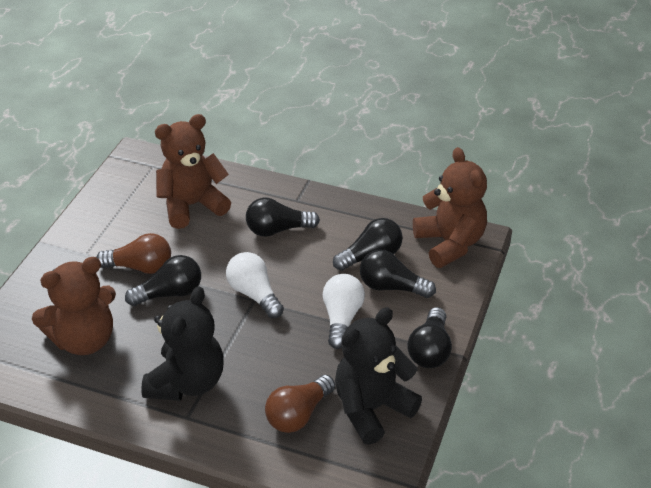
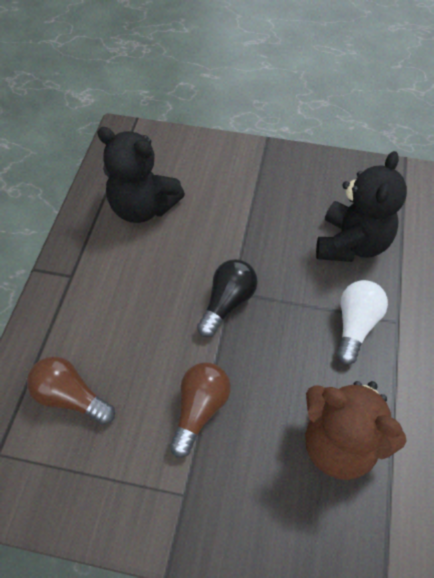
black light bulb: [125,255,201,306] [246,198,320,237] [333,218,403,271] [360,249,436,298] [407,307,452,368] = 5 -> [197,259,258,337] = 1
brown teddy bear: [32,257,116,355] [155,114,231,229] [413,147,487,268] = 3 -> [306,381,407,480] = 1
white light bulb: [226,252,284,318] [323,274,365,349] = 2 -> [337,280,388,365] = 1

